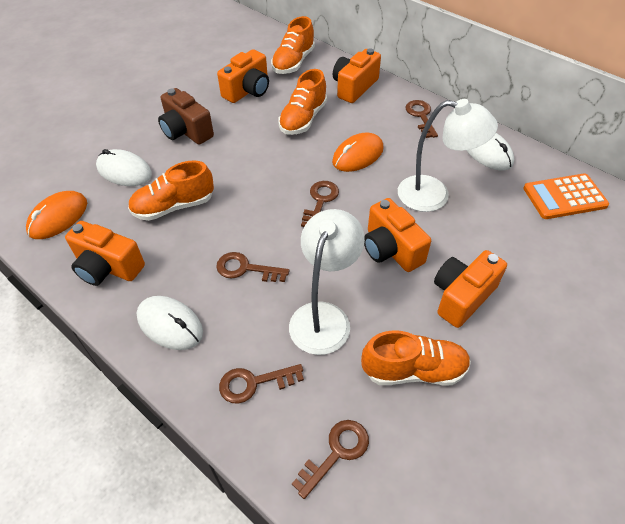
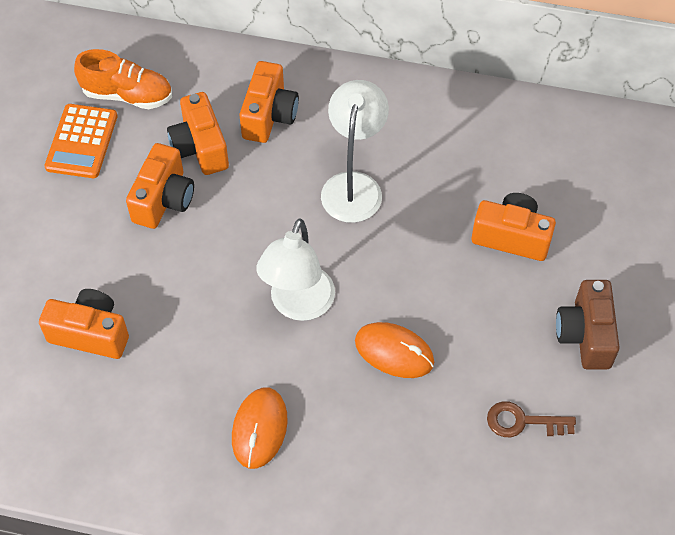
brown key: [216,252,289,282] [219,364,304,404] [292,420,369,499] [301,181,339,227] [406,100,438,138] = 5 -> [487,401,576,437] = 1
orange shoe: [128,160,214,221] [271,16,315,74] [278,69,327,135] [361,330,471,386] = 4 -> [74,49,172,109] = 1
white mouse: [96,149,152,186] [137,296,203,350] [466,133,514,170] = 3 -> none = 0

